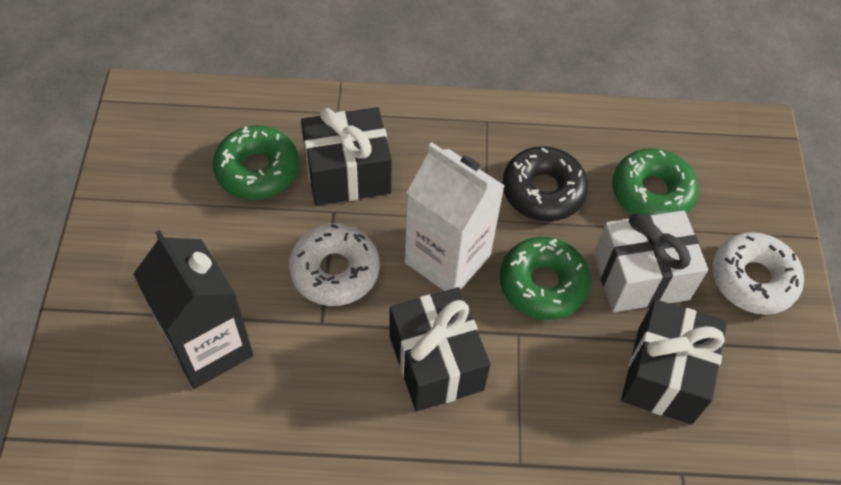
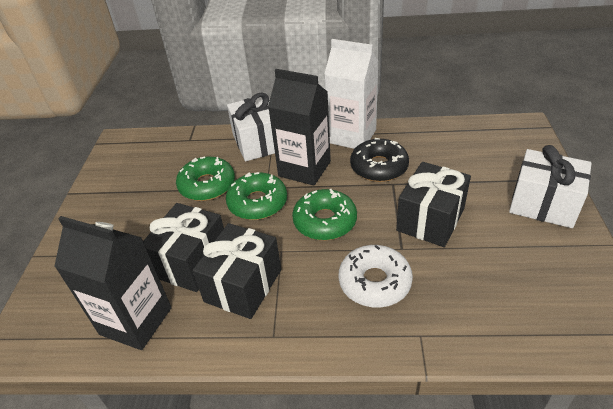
black carton: [133,230,253,389] = 1 -> [54,216,172,350] [268,69,331,186] = 2
white donut: [289,223,380,306] [712,232,804,315] = 2 -> [339,245,413,307] = 1
white gift: [594,210,708,312] = 1 -> [227,93,275,161] [509,145,592,228] = 2

